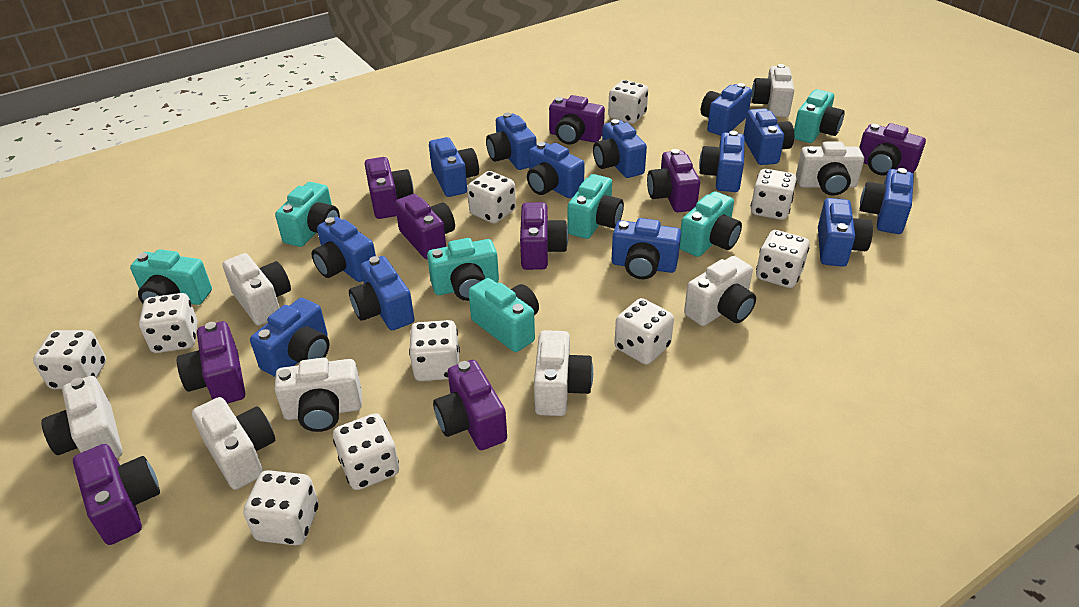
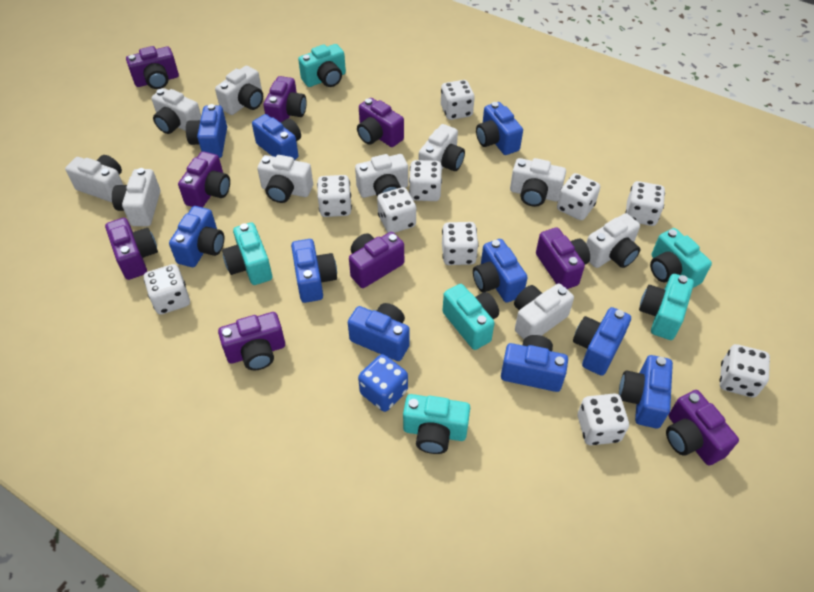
blue camera: [250,298,329,377] [311,217,376,282] [349,256,414,330] [429,137,479,197] [486,112,537,170] [527,142,585,198] [593,119,647,178] [612,218,681,279] [699,131,745,192] [701,83,752,136] [743,108,794,165] [818,198,873,267] [860,168,914,234] = 13 -> [169,206,224,267] [186,104,227,158] [252,114,301,160] [291,239,337,303] [348,303,410,361] [473,239,528,303] [476,102,523,155] [501,335,568,392] [573,307,631,376] [619,355,673,428] = 10
blue dice: none = 0 -> [358,354,408,412] = 1
turquoise camera: [130,249,212,305] [275,182,340,247] [427,238,499,301] [468,278,539,352] [567,174,624,239] [680,191,742,257] [794,89,844,143] = 7 -> [222,222,272,285] [298,44,346,87] [403,394,470,454] [442,284,499,350] [639,274,694,340] [650,228,712,288] = 6
white camera: [41,376,122,458] [192,397,275,490] [223,253,291,325] [274,358,362,432] [534,330,593,416] [684,256,756,326] [752,64,794,117] [796,142,864,196] = 8 -> [65,155,123,202] [112,168,160,226] [151,88,201,134] [215,66,263,115] [257,155,313,203] [355,154,408,198] [419,124,465,171] [510,158,566,207] [514,283,574,339] [586,213,640,268] = 10

